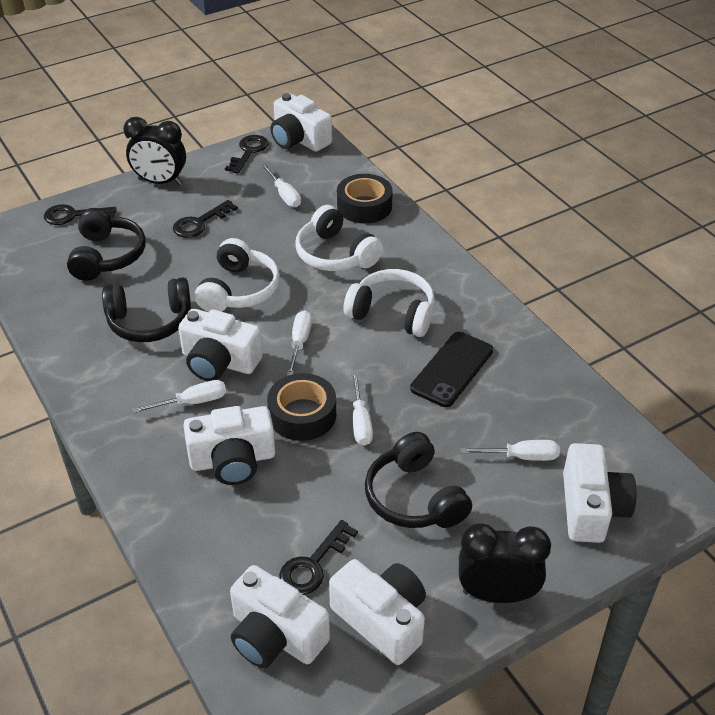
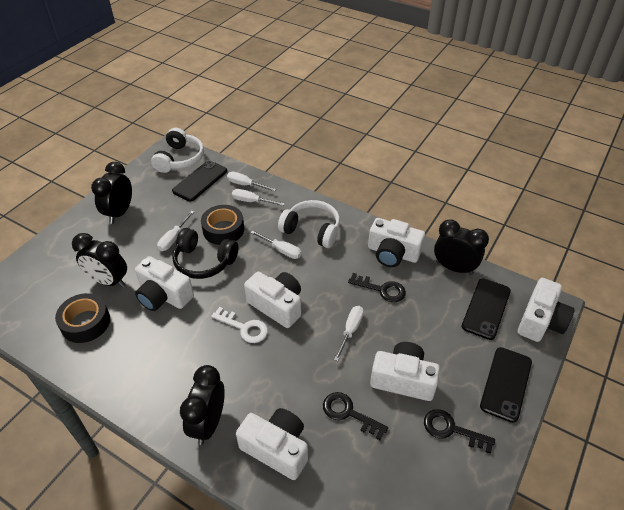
black clock: [123,117,186,185] [459,523,551,603] = 2 -> [72,233,127,288] [91,162,132,224] [180,365,225,445] [434,219,489,275] = 4
black headphones: [67,208,145,281] [102,277,191,342] [365,432,472,528] = 3 -> [172,228,239,279] = 1
black key: [44,204,117,225] [173,200,238,238] [225,135,268,174] [279,520,358,595] = 4 -> [323,392,388,440] [348,273,406,302] [424,409,495,454] = 3
black phone: [410,332,493,407] = 1 -> [172,160,227,201] [462,278,511,340] [480,347,532,423] = 3
white headphones: [195,238,280,312] [296,205,383,271] [344,269,435,337] = 3 -> [151,128,204,173] [278,200,340,248] = 2
white key: none = 0 -> [211,307,268,343] = 1

